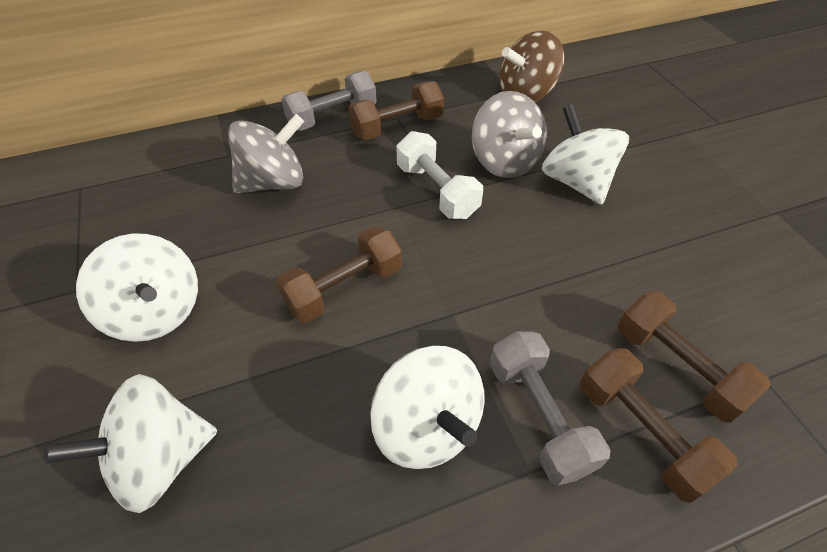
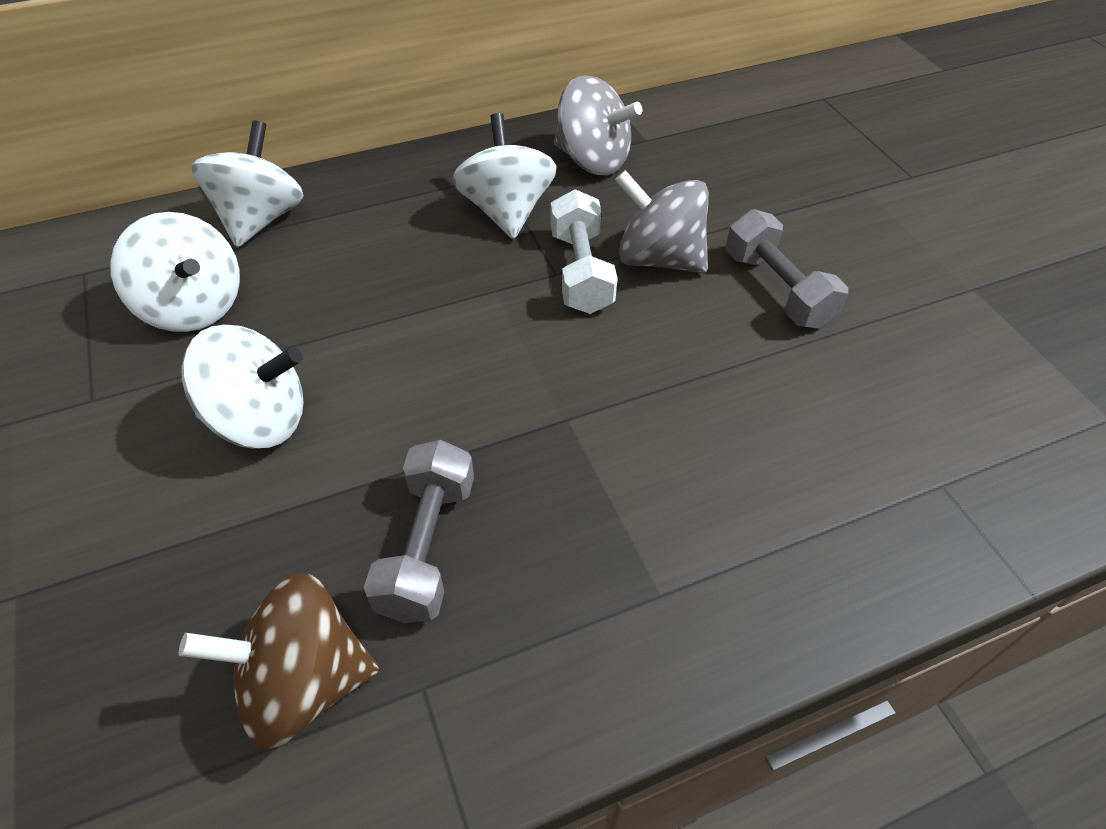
brown dumbbell: [276,226,402,323] [348,81,444,140] [580,348,738,503] [618,291,771,423] = 4 -> none = 0

